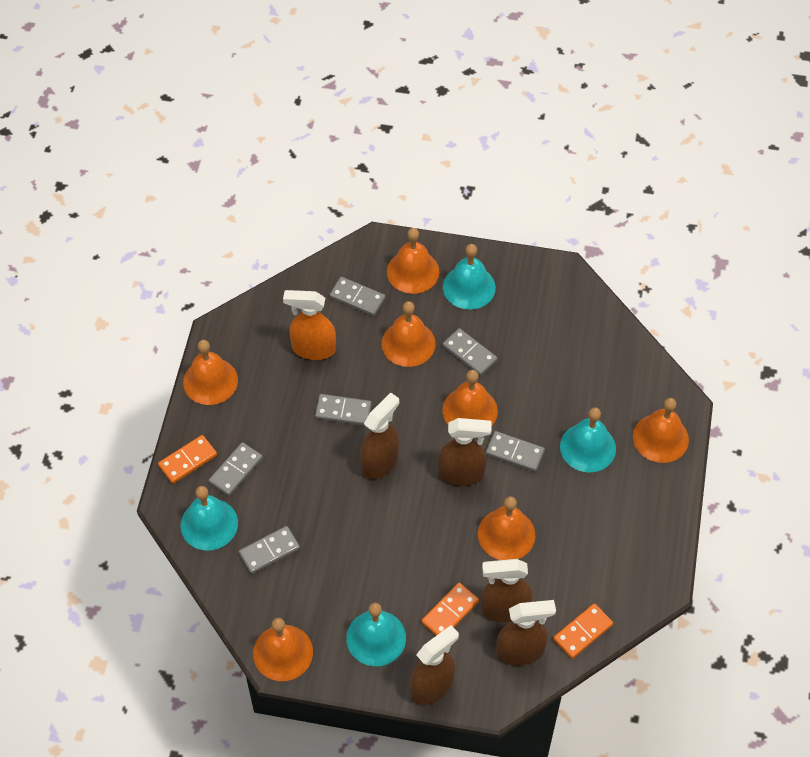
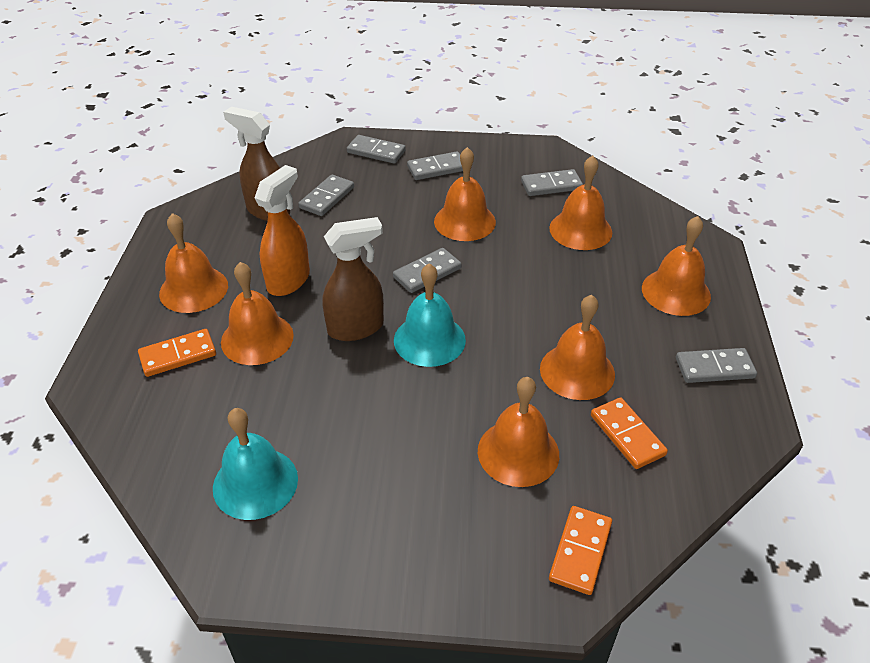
brown spray bottle: [360,393,399,479] [410,625,459,705] [438,418,492,486] [481,559,533,622] [496,600,556,665] = 5 -> [223,107,290,221] [322,217,384,341] = 2
turquoise bell: [180,486,238,550] [346,603,406,666] [443,244,496,310] [560,407,616,473] = 4 -> [213,408,298,520] [394,263,466,367] = 2

